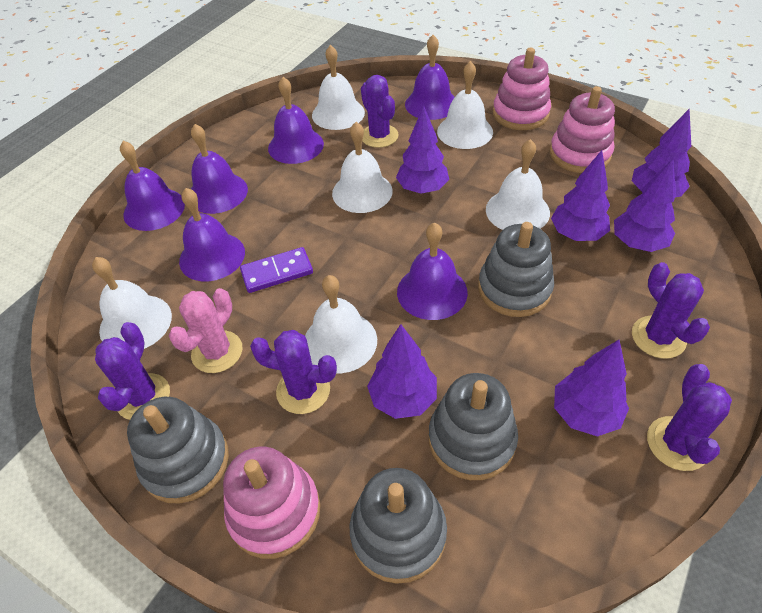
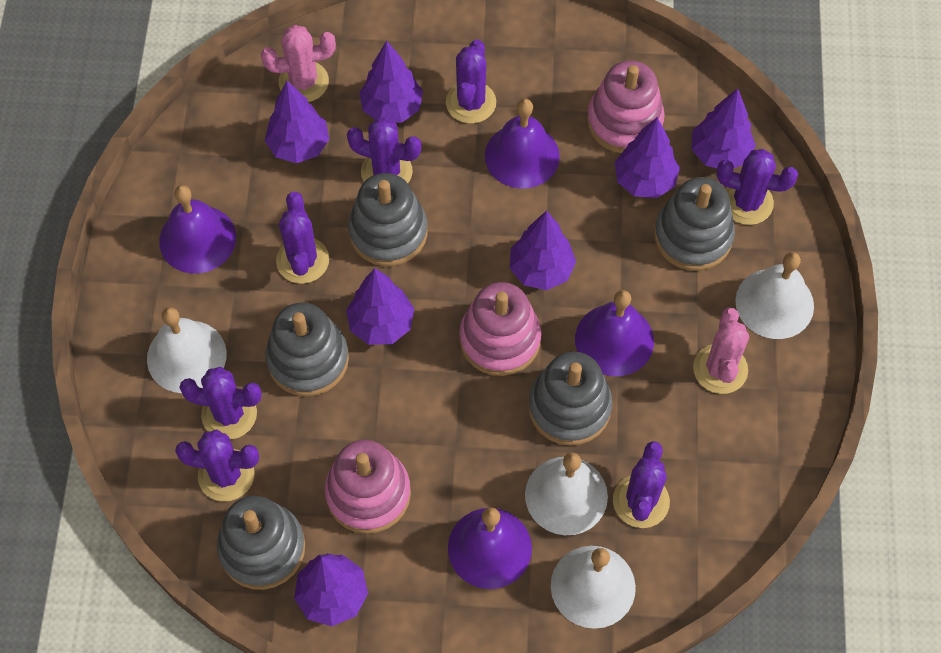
grey stacking toy: [127,397,229,504] [350,468,447,584] [429,373,518,480] [478,222,554,317] = 4 -> [217,496,305,590] [265,302,349,396] [348,173,428,266] [528,351,613,446] [654,177,735,271] = 5
pink cactus: [169,288,242,373] = 1 -> [261,25,336,102] [693,308,749,394] = 2
purple bell: [120,141,185,231] [179,188,245,281] [191,124,248,214] [268,77,324,164] [397,222,468,320] [405,35,455,120] = 6 -> [159,185,236,274] [448,508,532,589] [485,99,560,189] [575,290,654,376] = 4
purple cactus: [95,322,170,420] [250,330,337,414] [361,75,399,148] [632,262,710,359] [647,364,732,471] = 5 -> [175,429,259,501] [179,367,262,440] [276,192,329,284] [347,118,421,183] [446,40,496,124] [613,441,670,528] [716,149,798,225] = 7
purple domino: [240,247,313,293] = 1 -> none = 0
purple tree: [367,324,437,419] [396,106,449,194] [551,150,610,241] [554,340,629,437] [614,159,676,252] [632,109,691,197] = 6 -> [265,81,329,163] [294,553,368,626] [346,268,414,345] [359,41,423,123] [510,211,576,290] [615,117,680,198] [691,88,756,168] = 7
white bell: [92,257,172,349] [305,275,377,373] [312,45,365,130] [332,122,393,213] [437,61,493,149] [486,139,550,230] = 6 -> [147,307,227,393] [525,452,608,535] [551,546,636,629] [735,252,814,339] = 4

